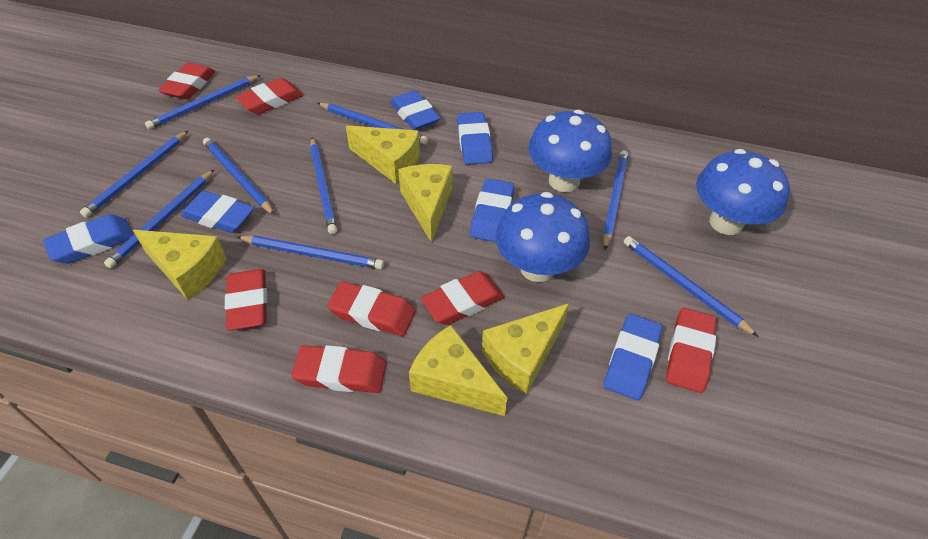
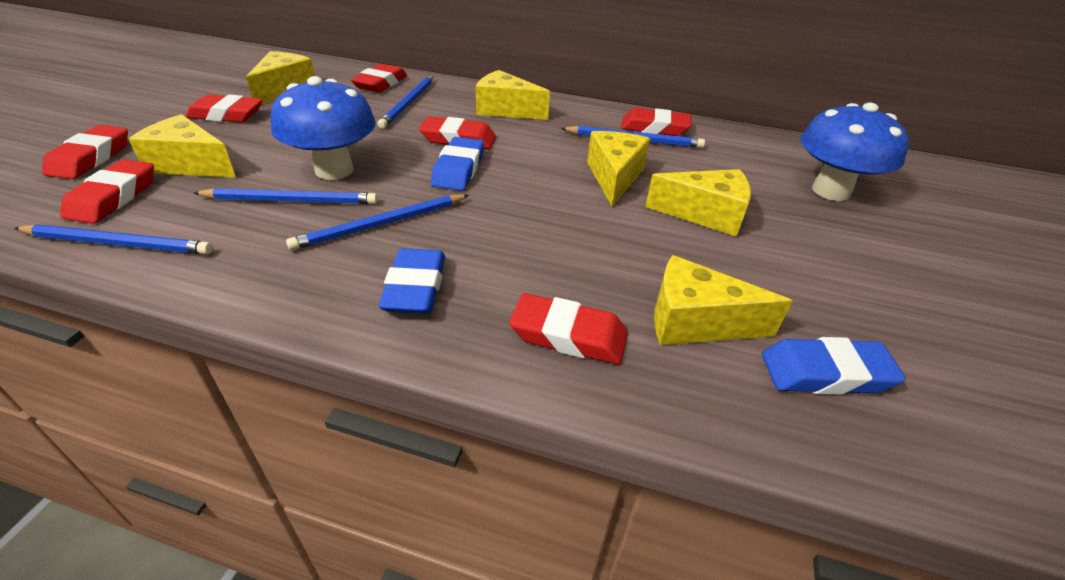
blue eraser: [43,214,134,264] [181,191,254,233] [390,90,440,130] [457,112,493,165] [470,179,514,242] [604,314,663,400] = 6 -> [379,248,445,314] [431,137,484,191] [762,337,905,395] = 3
blue mushroom: [495,192,590,282] [528,110,612,192] [696,149,790,235] = 3 -> [271,76,376,180] [800,102,909,201] = 2
blue pencil: [80,131,188,218] [104,170,214,268] [145,75,261,129] [203,138,275,215] [237,236,384,269] [310,138,337,234] [317,103,428,145] [603,150,628,250] [624,236,759,337] = 9 -> [14,224,213,255] [194,188,378,204] [286,194,469,251] [377,75,434,129] [561,126,705,148] = 5
yellow cheese: [133,230,226,300] [346,126,420,184] [398,164,452,243] [409,325,507,416] [482,303,569,394] = 5 -> [129,114,236,178] [246,51,315,104] [476,70,550,120] [587,131,650,206] [645,169,751,237] [654,255,792,345] = 6

